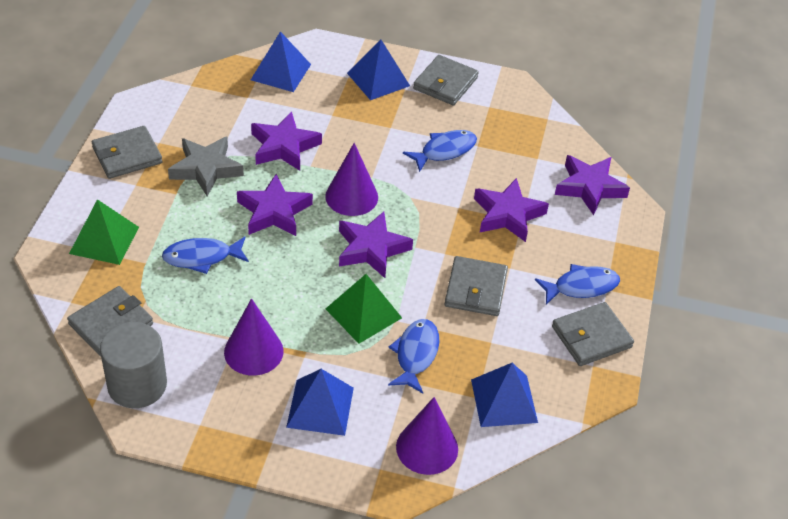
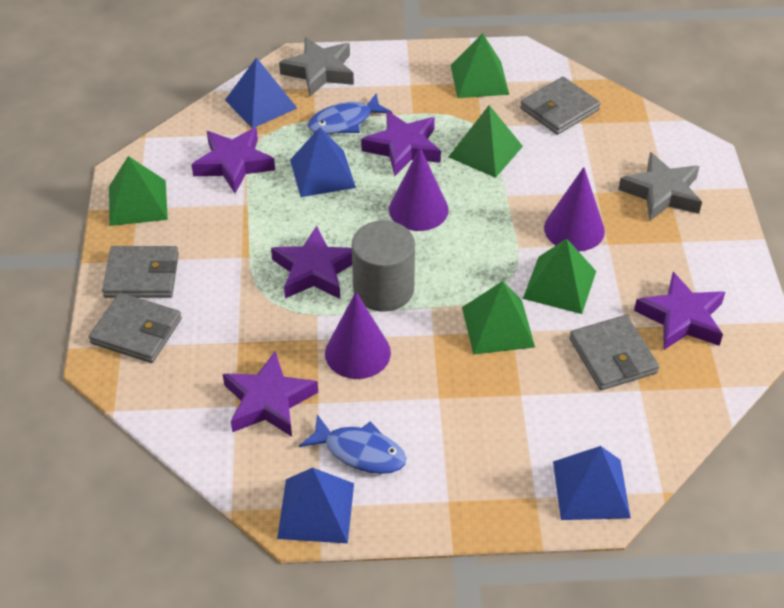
blue fish: [162,236,249,274] [388,319,439,394] [403,130,477,172] [535,264,620,305] = 4 -> [299,414,406,474] [308,93,392,134] = 2
green pyramid: [69,199,139,265] [326,274,402,344] = 2 -> [109,156,168,226] [449,105,523,178] [451,33,509,98] [462,281,535,355] [523,239,596,314] = 5
grey star: [168,136,244,197] = 1 -> [279,37,354,96] [618,152,702,221] = 2
grey wallet: [67,286,153,356] [92,126,163,179] [413,55,479,106] [445,256,508,316] [552,302,634,366] = 5 -> [89,293,182,363] [102,246,179,298] [520,77,601,135] [569,315,659,390] = 4

